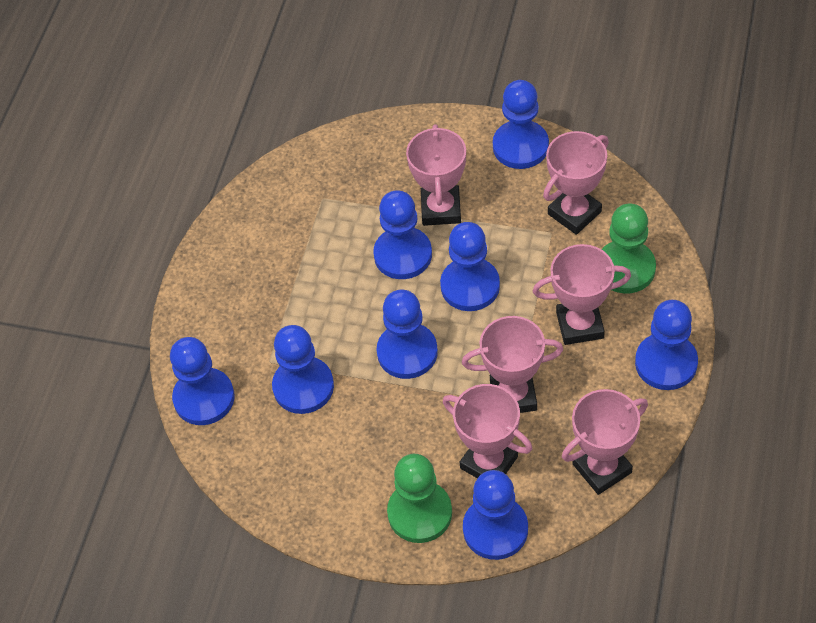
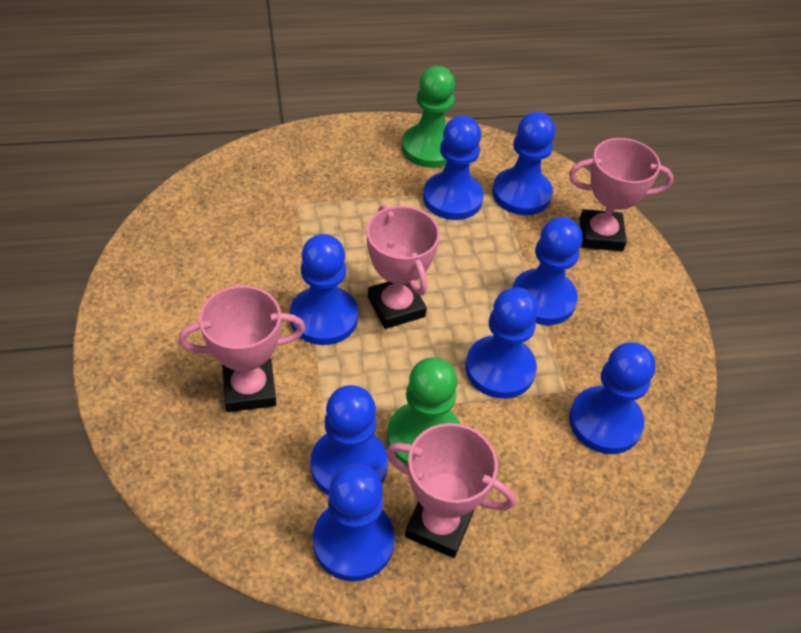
pink trophy: [406,124,466,226] [443,384,532,479] [462,316,563,413] [533,244,631,345] [543,131,609,235] [562,389,648,495] = 6 -> [179,286,305,412] [367,205,440,329] [386,423,515,558] [569,138,674,251] = 4

